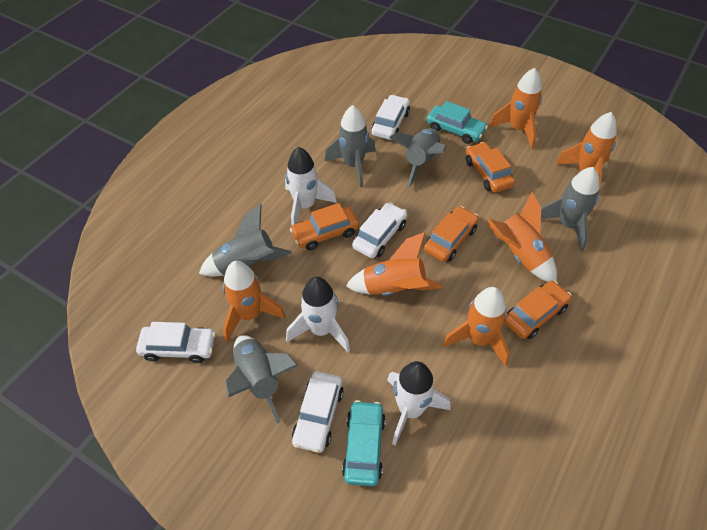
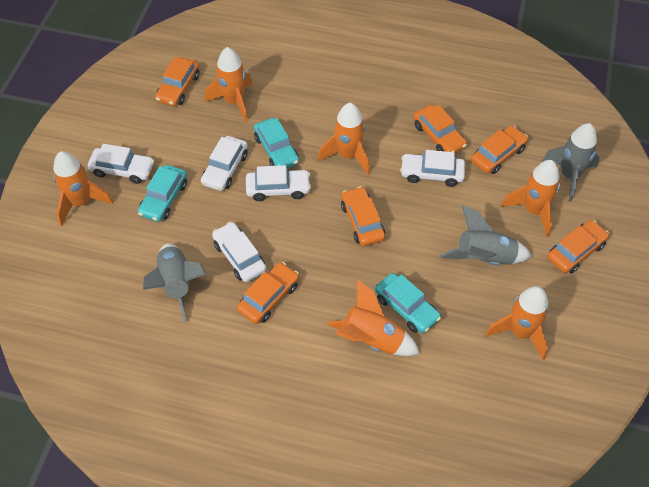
grey rocket: [199,204,291,277] [225,335,298,424] [325,105,376,188] [390,128,446,188] [541,167,600,251] = 5 -> [143,243,206,322] [440,205,532,265] [542,123,600,202] = 3
orange car: [290,203,359,250] [424,206,479,262] [466,142,515,193] [504,281,572,339] = 4 -> [155,57,200,106] [237,262,299,324] [341,186,385,246] [413,104,467,153] [471,126,528,174] [547,220,609,273] = 6
turquoise car: [342,400,386,486] [427,101,488,144] = 2 -> [138,165,187,222] [254,118,299,168] [375,273,441,333] = 3
white car: [136,322,216,363] [292,372,344,453] [352,202,407,258] [371,95,410,140] = 4 -> [88,144,154,184] [201,136,248,191] [212,222,266,282] [246,165,311,201] [400,150,465,187] = 5
white rocket: [285,147,337,226] [286,277,350,352] [387,361,451,446] = 3 -> none = 0

